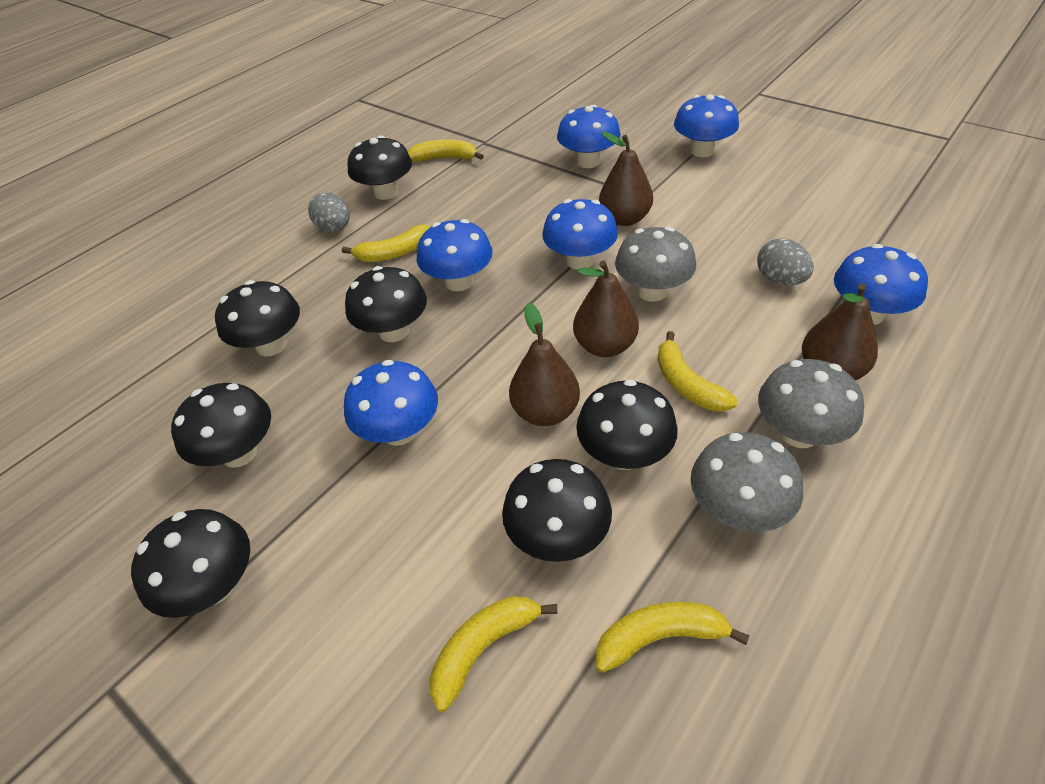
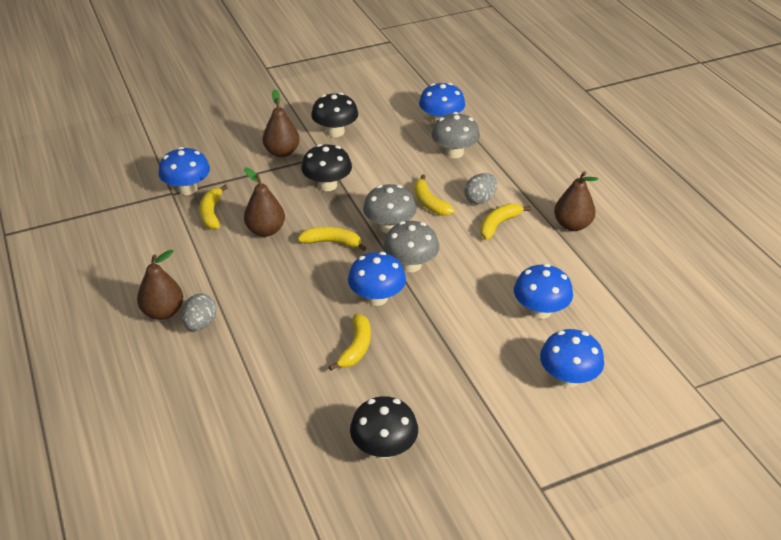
black mushroom: [131,509,250,618] [171,383,271,468] [215,280,300,356] [345,266,427,342] [347,136,412,200] [502,459,612,562] [576,379,678,470] = 7 -> [301,144,352,191] [311,93,358,137] [350,396,418,459] = 3
blue mushroom: [344,360,438,446] [417,219,493,292] [542,199,618,270] [557,105,621,168] [674,94,739,157] [834,244,928,325] = 6 -> [159,147,210,195] [348,252,406,306] [419,83,465,124] [514,264,573,319] [540,329,604,387] = 5

